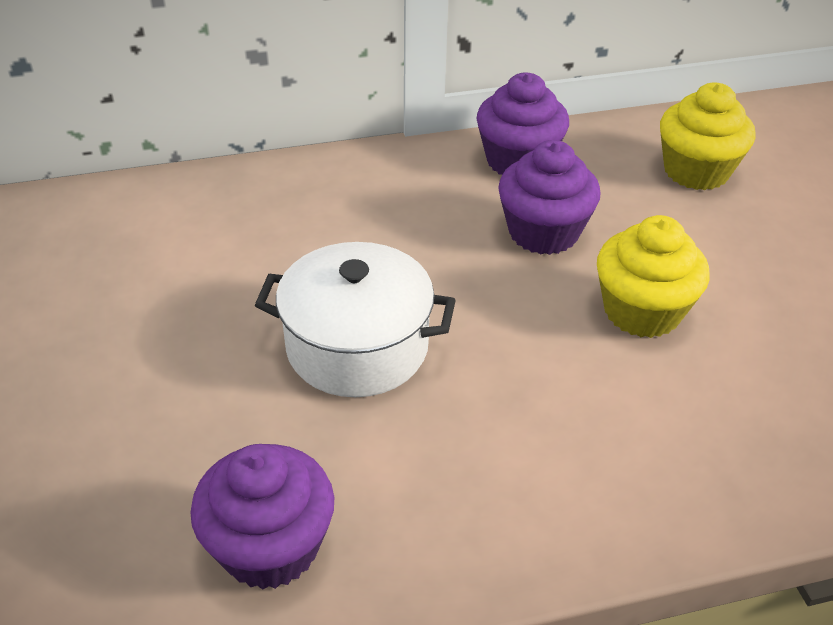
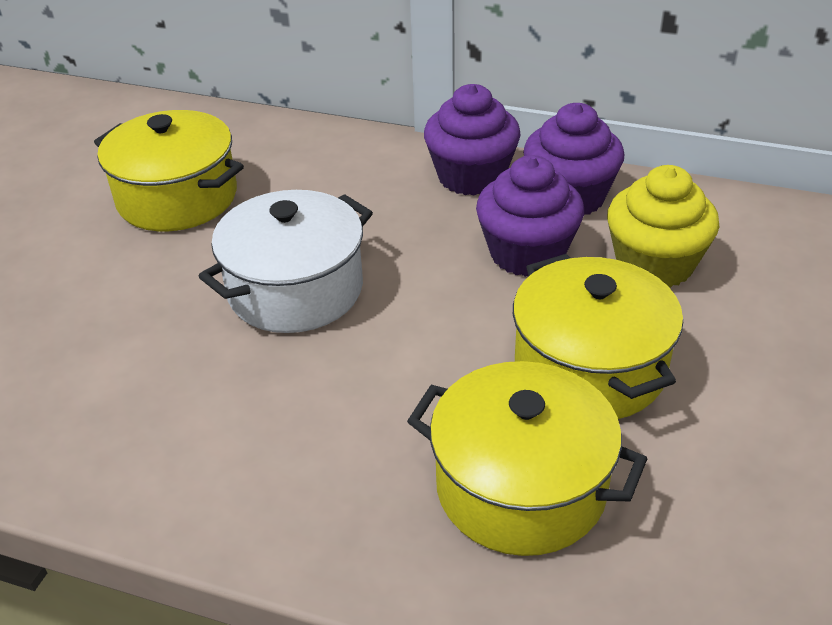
yellow cupcake: [597,215,710,338] [660,83,755,190] = 2 -> [607,165,719,288] = 1
yellow pot: none = 0 -> [94,110,244,231] [407,361,647,556] [513,254,683,419] = 3

